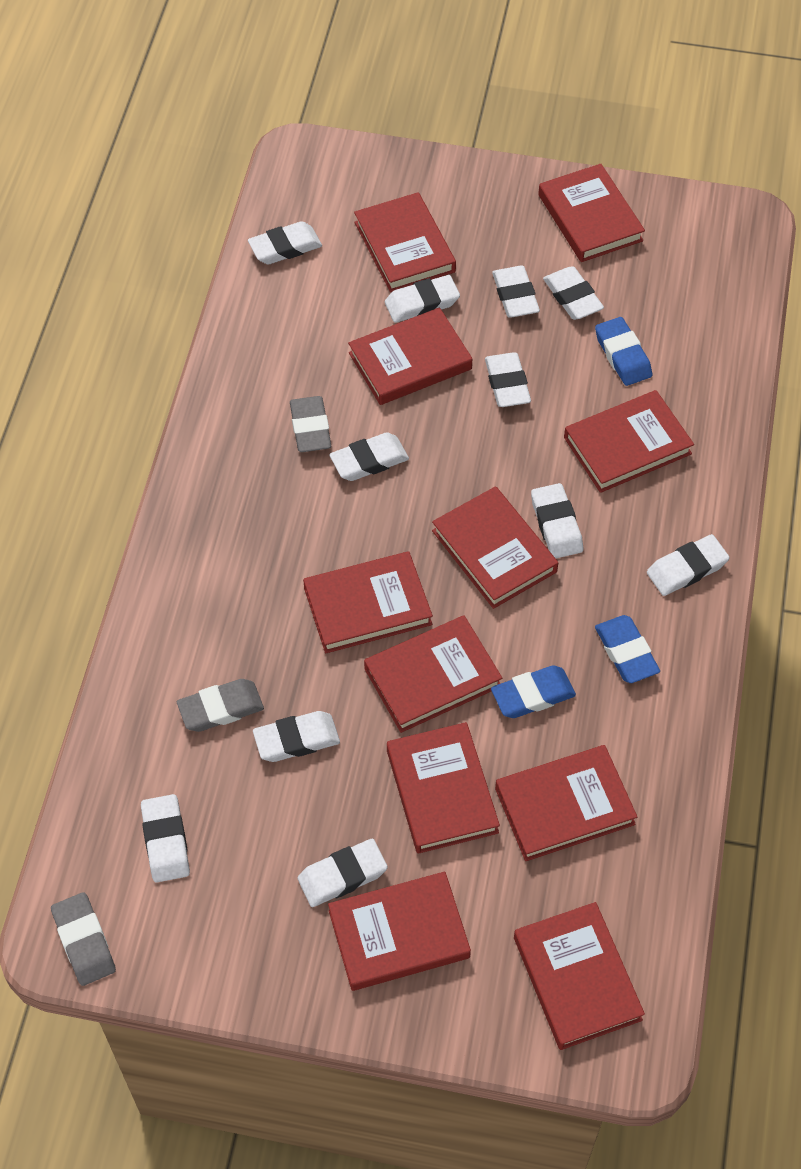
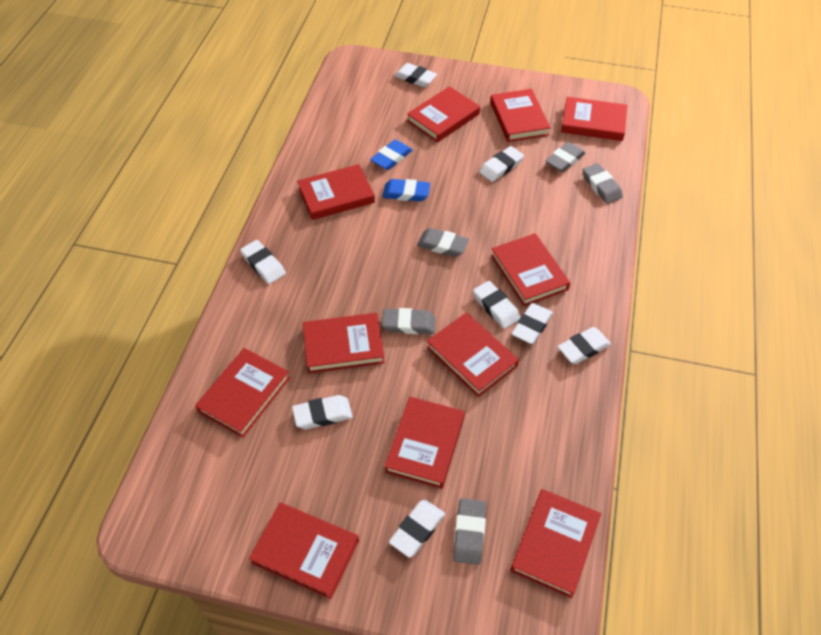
blue eraser: [491,665,576,718] [595,317,652,386] [595,615,660,683] = 3 -> [370,140,412,170] [382,179,430,202] = 2
grey eraser: [51,892,116,986] [177,679,264,732] [290,396,331,452] = 3 -> [382,308,435,334] [417,228,469,257] [453,498,486,565] [546,142,585,172] [583,163,623,204] = 5
white eraser: [141,794,190,882] [248,221,322,265] [253,711,340,762] [298,839,388,907] [329,433,409,481] [385,275,460,323] [485,352,531,407] [492,265,540,318] [531,483,583,558] [543,266,604,320] [647,534,730,596] = 11 -> [240,240,286,284] [292,395,353,429] [389,500,445,558] [394,63,437,87] [473,281,521,329] [479,146,524,182] [512,303,553,344] [558,327,611,364] = 8

